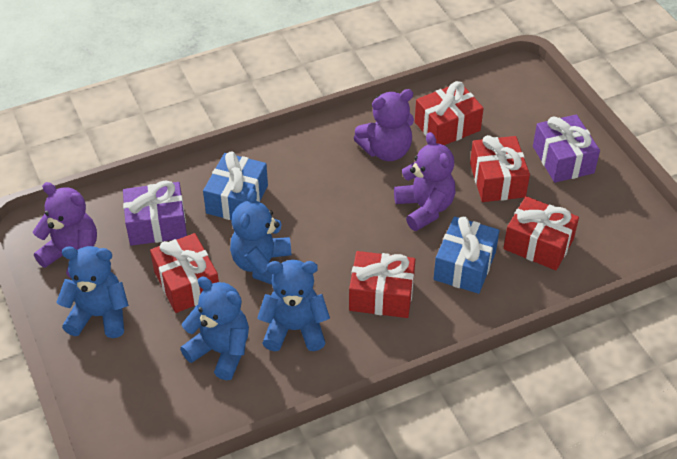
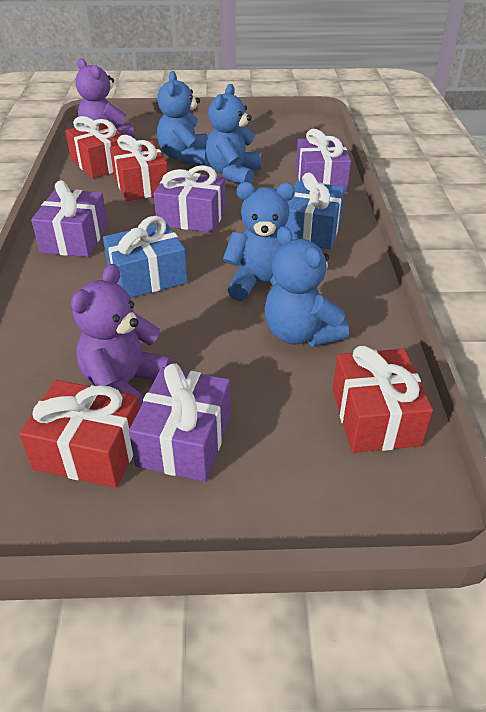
purple gift: [123,180,187,246] [533,114,600,183] = 2 -> [31,180,108,257] [129,363,231,482] [154,165,226,233] [296,129,351,192] = 4
purple teddy bear: [33,182,97,278] [354,89,414,161] [394,132,455,231] = 3 -> [71,264,172,407] [76,58,135,138] = 2
red gift: [150,233,219,313] [349,251,415,318] [415,81,484,145] [470,135,530,202] [503,196,579,270] = 5 -> [19,380,140,488] [65,116,123,178] [110,135,168,201] [332,346,433,453] = 4

